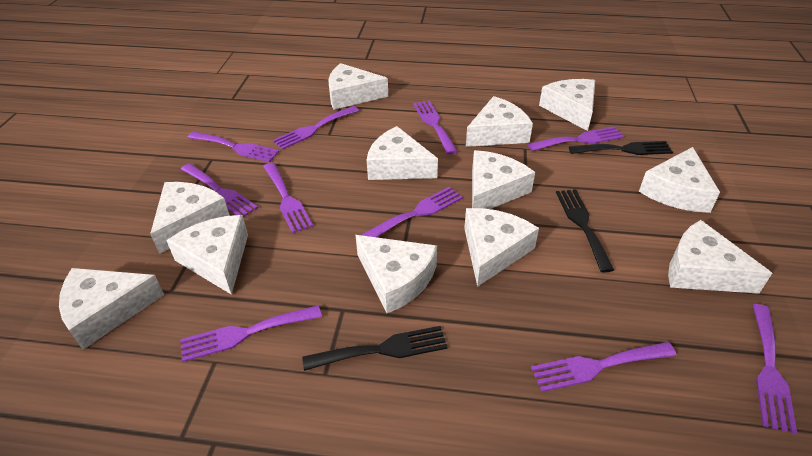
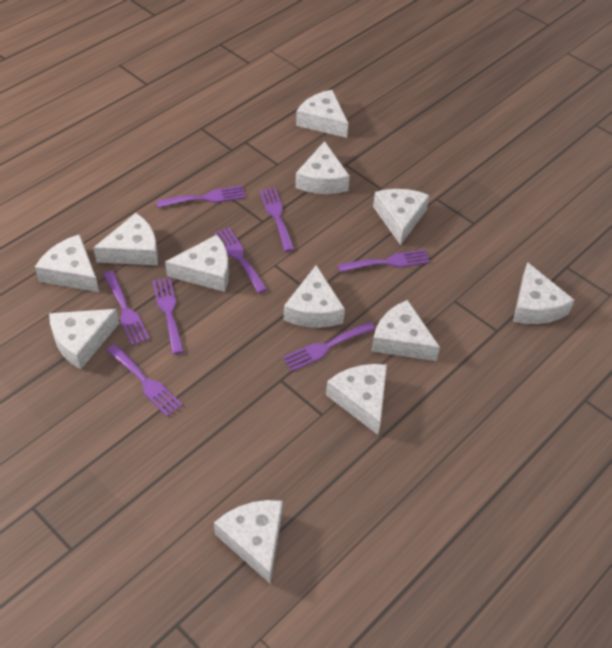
black fork: [302,326,448,371] [556,189,614,273] [569,141,673,155] = 3 -> none = 0
purple fork: [180,305,322,362] [181,163,258,216] [187,131,279,162] [263,162,313,233] [273,106,359,150] [362,187,463,237] [413,100,458,154] [528,126,624,151] [531,342,677,392] [752,304,797,434] = 10 -> [103,271,150,346] [106,344,183,417] [152,278,184,354] [157,186,246,208] [214,227,267,293] [259,188,295,252] [283,322,376,371] [338,249,430,272] = 8

